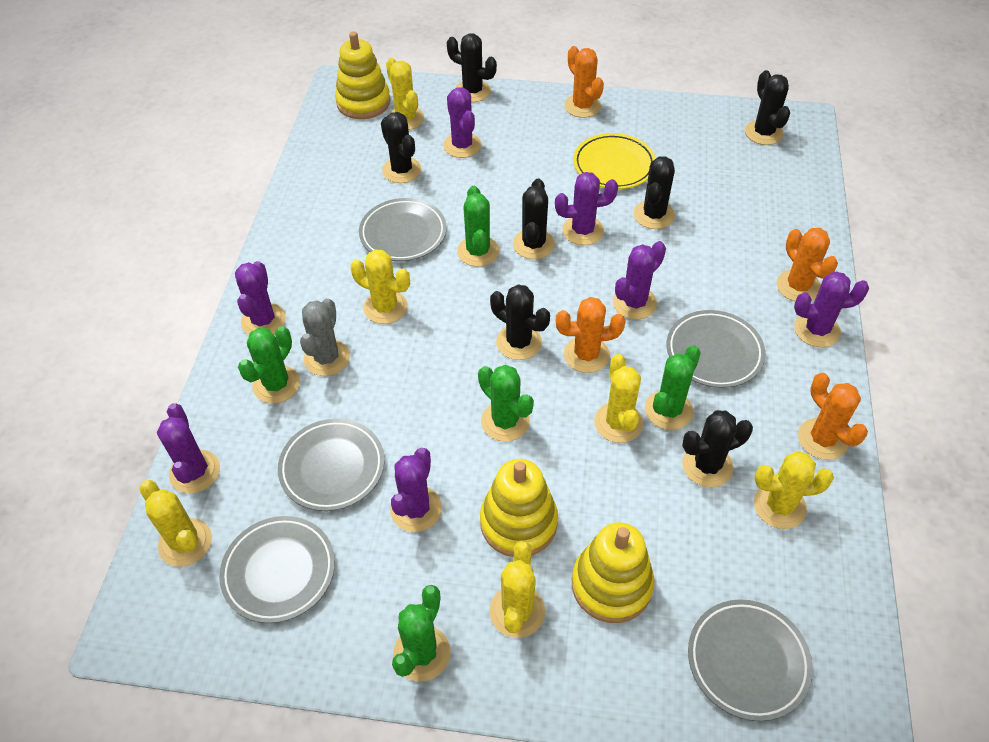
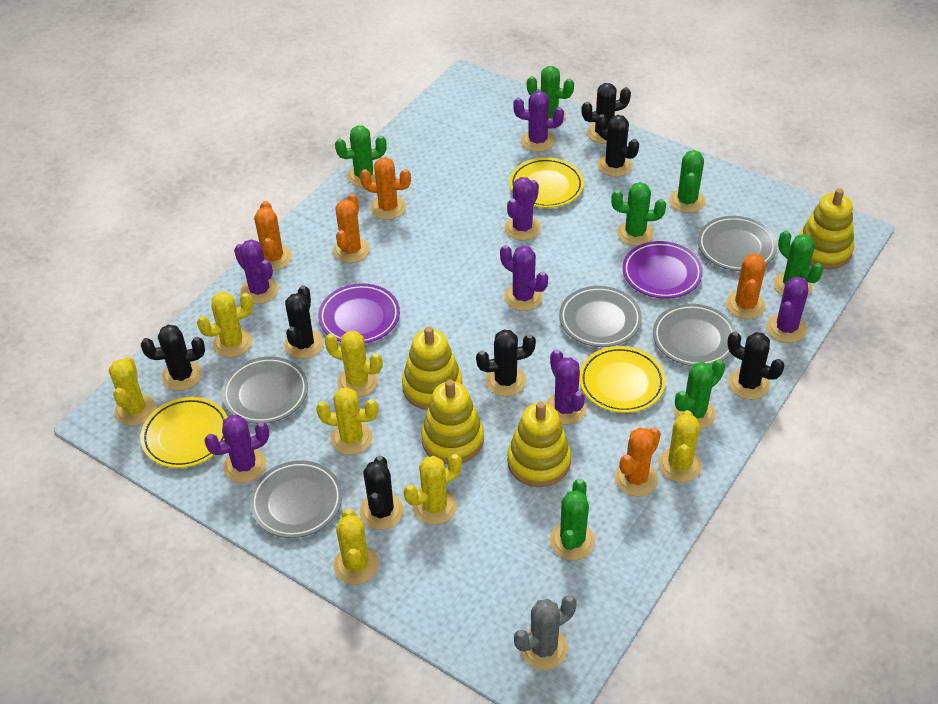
green cactus: [238,326,300,404] [392,585,450,681] [457,186,499,267] [478,365,534,442] [645,345,701,430] = 5 -> [335,125,387,187] [527,66,574,121] [550,479,595,560] [611,182,666,246] [669,150,705,213] [673,359,725,429] [774,230,823,296] = 7
orange cactus: [556,297,626,373] [564,46,604,118] [777,228,838,301] [798,373,868,460] = 4 -> [254,201,292,271] [333,193,370,263] [360,157,411,220] [614,427,661,496] [726,253,766,319] = 5
purple plate: none = 0 -> [318,283,400,343] [622,241,703,299] = 2
yellow cactus: [139,480,212,567] [350,250,410,324] [386,58,424,130] [490,541,545,638] [594,354,643,443] [754,451,834,529] = 6 -> [109,357,156,426] [197,292,253,357] [316,387,378,455] [324,331,383,397] [333,509,379,585] [404,454,462,525] [658,410,702,482] = 7
yellow plate: [573,133,656,189] = 1 -> [140,397,228,468] [509,158,584,208] [579,346,666,413] = 3
yellow stacking toy: [335,31,390,119] [480,459,558,557] [572,522,654,623] = 3 -> [402,326,462,410] [421,380,484,464] [507,402,571,487] [799,188,854,269] = 4

